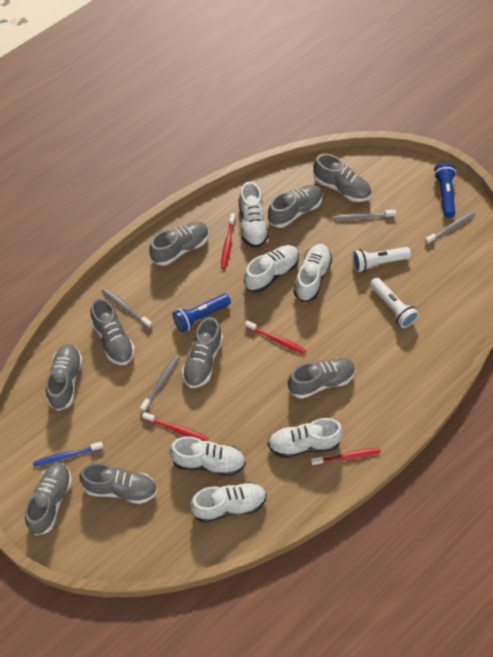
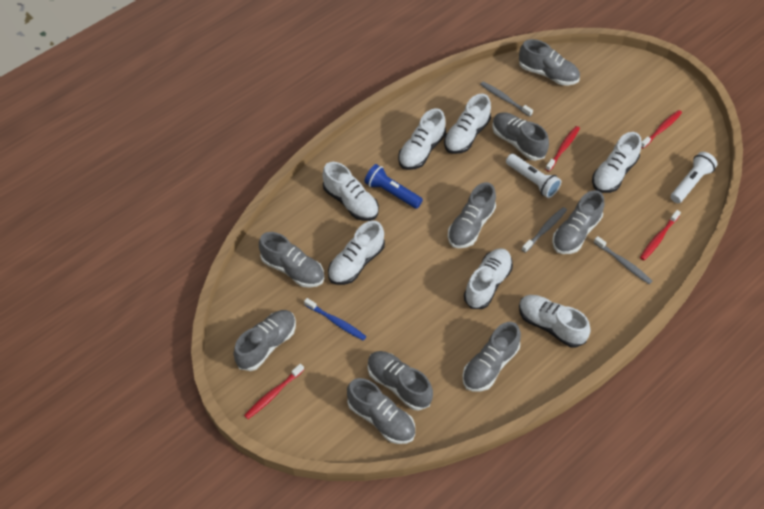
blue flashlight: [173,294,231,332] [434,163,456,218] = 2 -> [364,164,423,209] = 1
grey toothbrush: [102,288,152,328] [140,356,179,412] [333,210,396,220] [425,211,476,245] = 4 -> [480,82,533,117] [521,207,567,253] [594,236,652,284] = 3
white shoe: [169,437,246,476] [190,482,267,523] [239,181,269,248] [244,245,299,293] [268,418,343,458] [293,244,332,302] = 6 -> [322,162,379,221] [328,221,385,285] [398,108,446,170] [444,94,491,154] [464,248,513,309] [519,295,591,347] [592,132,642,193] = 7

